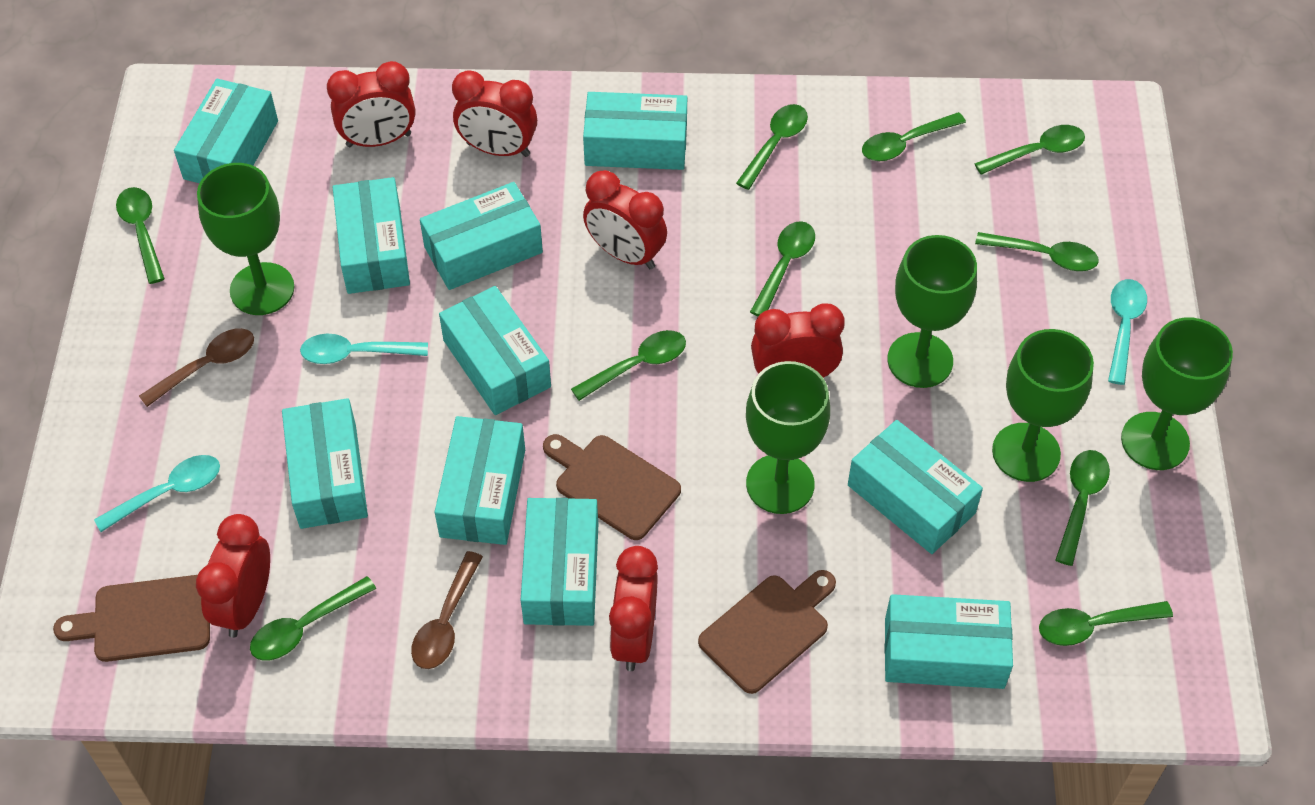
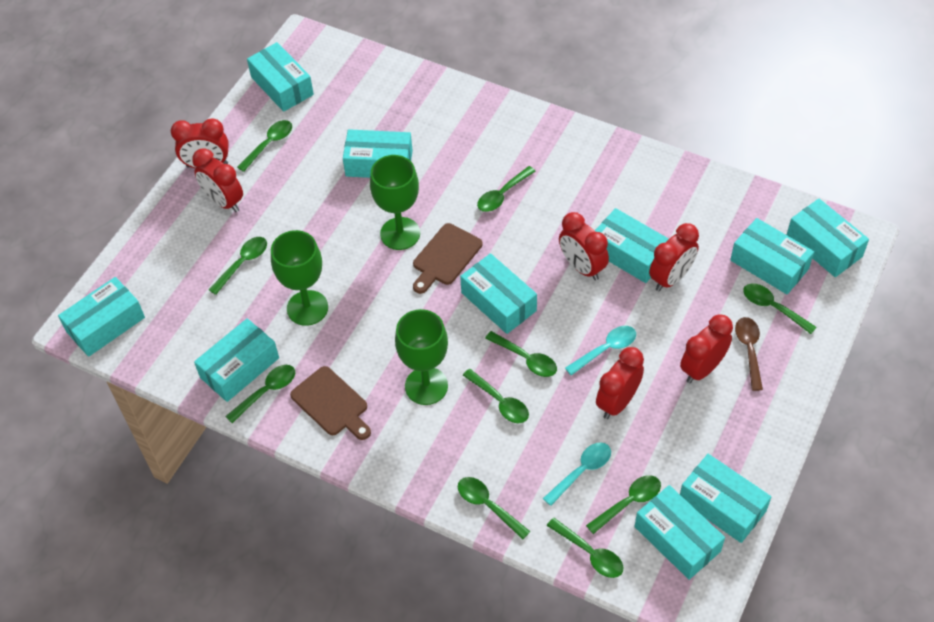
brown cutting board: [53,575,210,662] [543,434,681,540] [698,570,836,694] = 3 -> [290,366,371,440] [413,223,482,294] = 2
brown spoon: [139,328,254,407] [411,551,483,669] = 2 -> [735,317,763,391] = 1
green goblet: [197,163,294,315] [746,361,830,514] [887,235,977,388] [992,329,1094,482] [1121,317,1233,470] = 5 -> [271,230,328,326] [370,155,420,250] [395,309,448,405] = 3
turquoise spoon: [94,455,220,532] [300,334,428,364] [1108,279,1147,385] = 3 -> [543,442,611,506] [565,326,636,376] = 2

